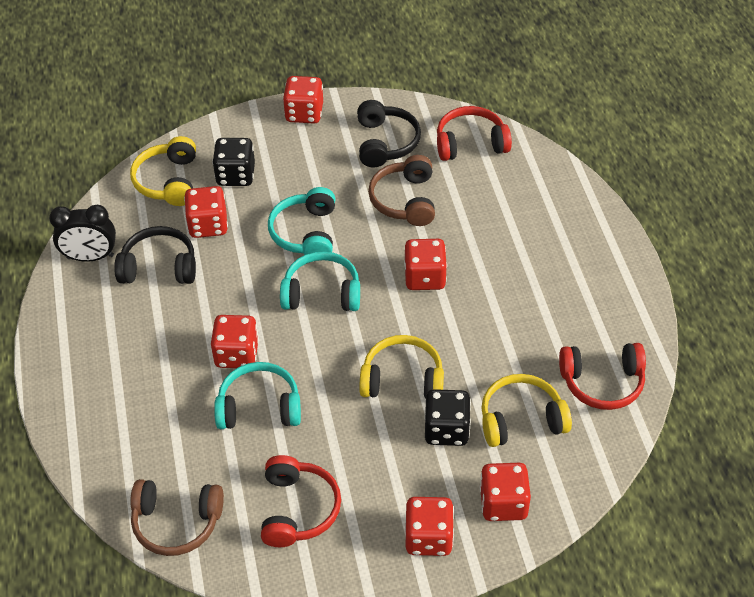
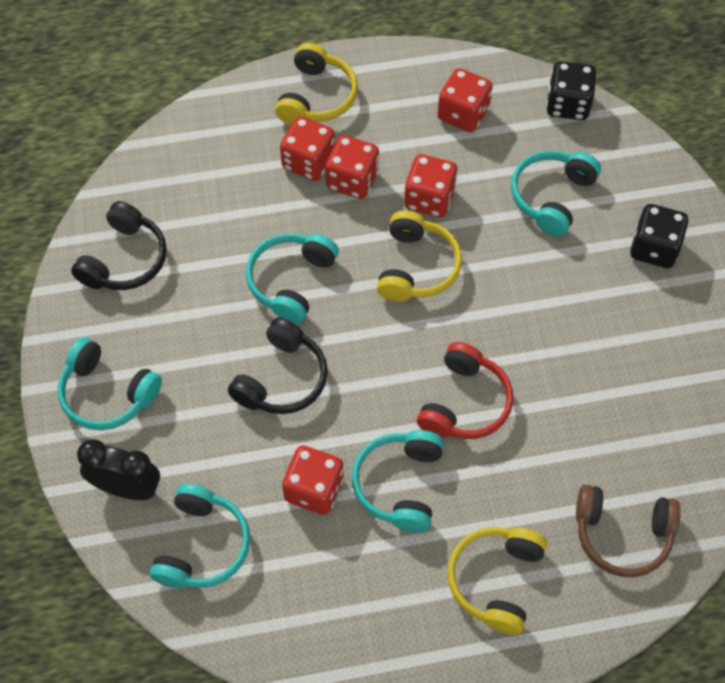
brown headphones: [130,479,224,556] [368,155,435,226] = 2 -> [576,485,681,577] = 1
red dice: [184,186,228,238] [211,315,259,368] [283,76,323,123] [404,239,447,290] [405,497,454,556] [480,463,531,521] = 6 -> [280,116,335,181] [282,445,344,515] [325,135,379,199] [404,154,458,217] [437,68,493,132] = 5
red headphones: [261,455,341,547] [437,106,512,161] [559,343,646,410] = 3 -> [417,342,513,439] = 1
turquoise headphones: [214,362,301,429] [268,187,335,255] [280,251,360,311] = 3 -> [58,337,162,430] [150,484,250,588] [246,234,339,324] [352,430,444,532] [511,150,601,236] = 5

